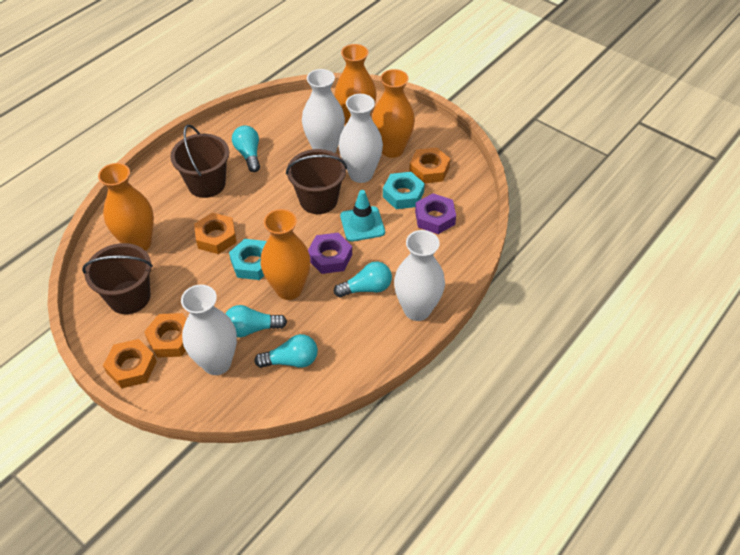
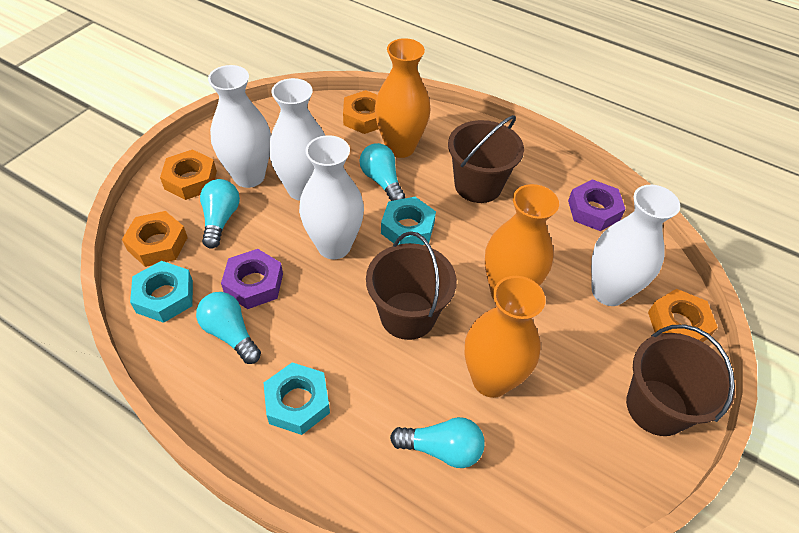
orange vase: [98,163,154,251] [260,209,310,300] [335,44,376,125] [372,69,415,158] = 4 -> [375,38,430,158] [465,276,545,398] [485,184,559,299] = 3
turquoise nut: [229,239,267,280] [383,172,425,209] = 2 -> [130,261,193,323] [264,362,330,435] [381,197,436,245] = 3
turquoise traffic cone: [340,190,385,242] = 1 -> none = 0

